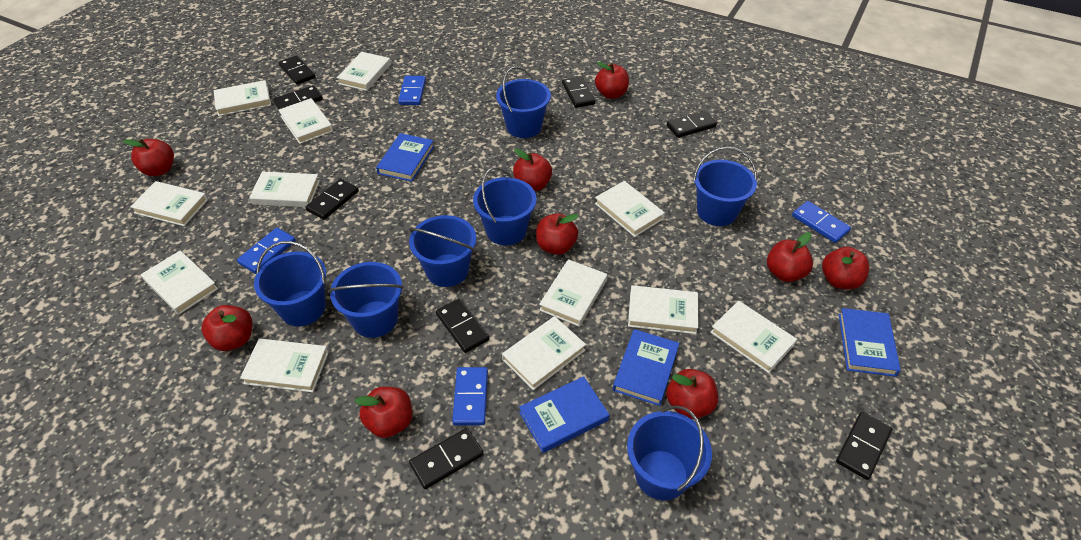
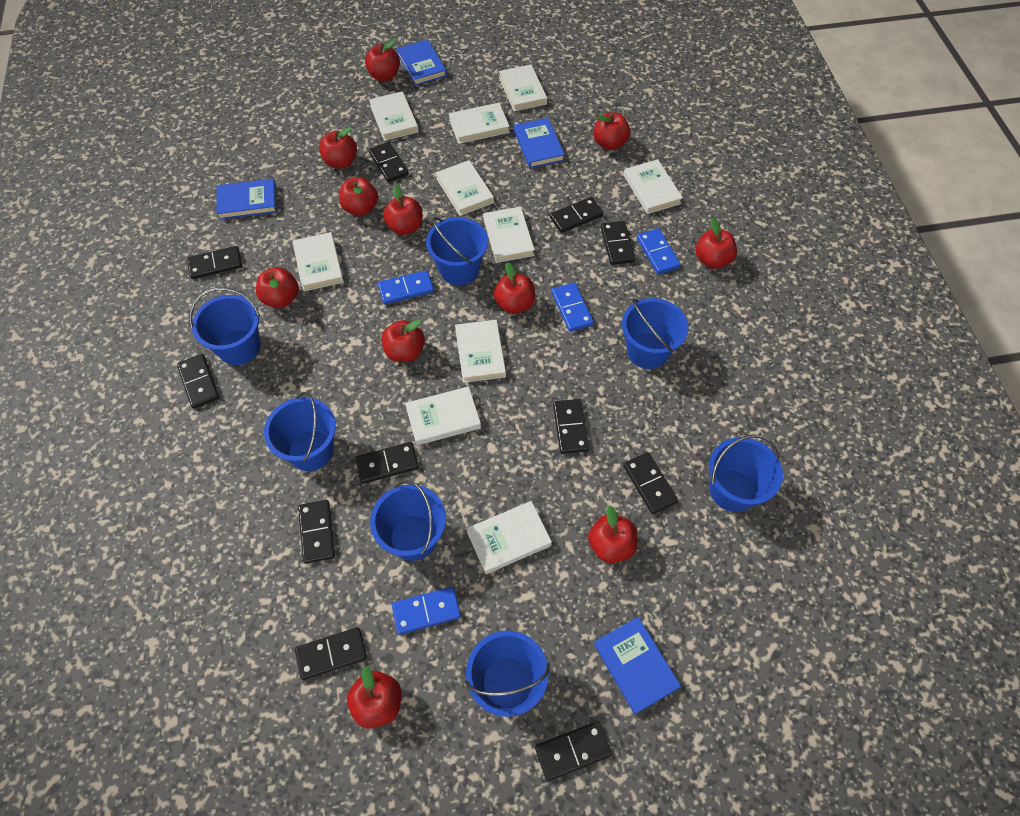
black domino: [273,85,323,109] [279,55,316,85] [306,179,359,220] [409,428,484,489] [436,299,490,353] [562,76,595,108] [667,111,717,138] [836,412,892,480] = 8 -> [177,354,220,409] [187,246,242,279] [295,627,367,680] [298,500,335,564] [355,442,419,484] [369,142,409,183] [535,721,612,781] [550,197,603,233] [553,399,589,454] [601,221,635,265] [623,452,678,514] = 11
red apple: [123,139,174,176] [202,305,252,351] [355,387,412,438] [513,149,552,191] [536,213,578,255] [595,62,629,99] [666,369,718,419] [767,232,813,282] [822,247,869,289] = 9 -> [256,267,299,308] [319,126,357,168] [339,177,378,216] [347,666,401,729] [365,40,400,81] [381,320,425,362] [383,185,422,235] [494,262,535,314] [588,505,637,563] [593,113,630,150] [696,218,737,269] = 11
white book: [130,181,208,226] [141,250,218,315] [214,80,271,116] [240,339,329,392] [249,172,320,207] [278,98,333,144] [337,52,391,91] [502,316,586,390] [539,259,607,327] [595,181,665,237] [628,285,698,334] [710,301,797,373] = 12 -> [292,232,344,291] [369,91,419,141] [405,386,481,445] [436,160,494,216] [449,103,510,144] [455,320,506,383] [466,501,552,574] [483,207,535,263] [499,64,547,111] [624,159,683,214] = 10

